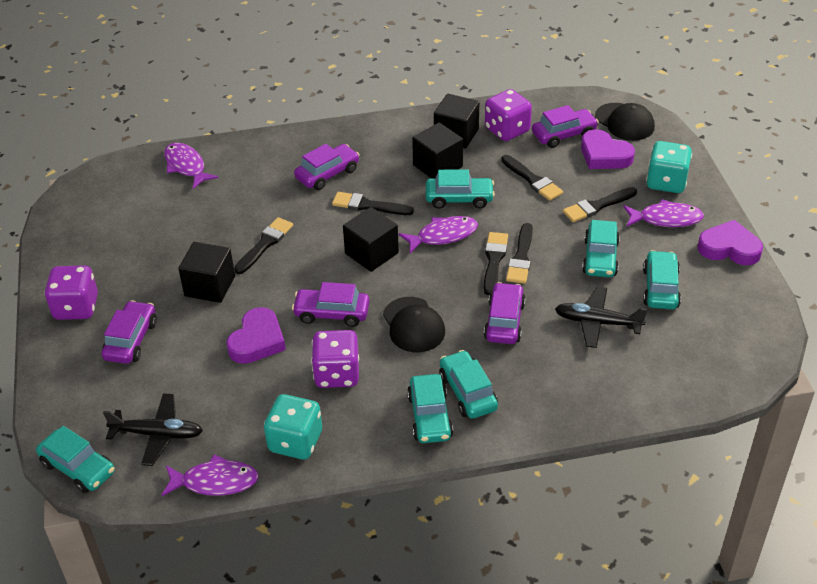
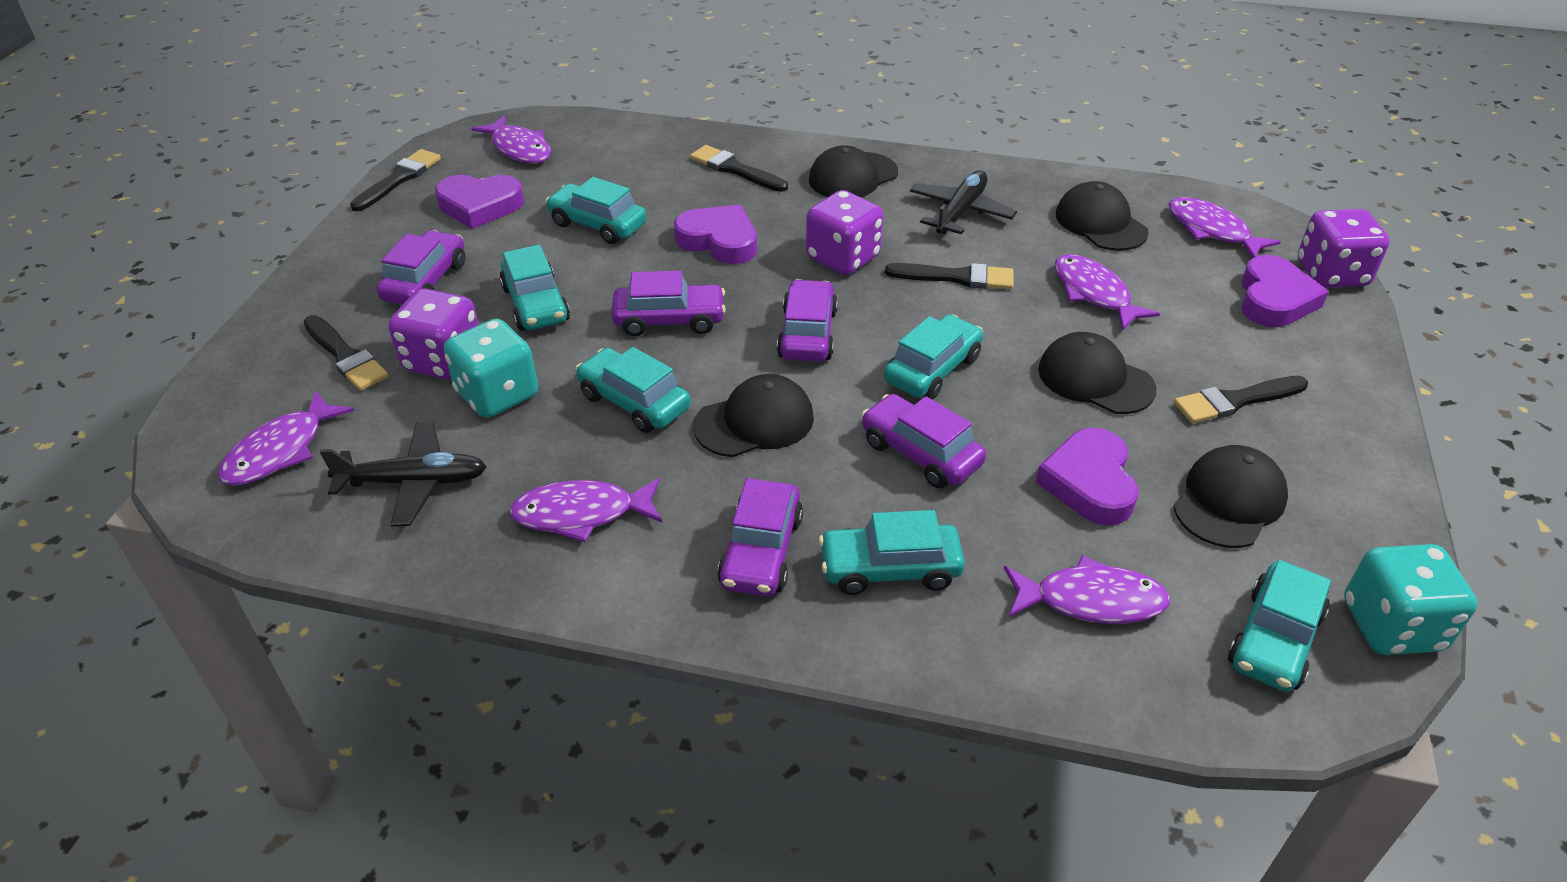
black brush: [234,217,293,274] [332,192,414,215] [484,232,508,295] [501,155,563,201] [506,223,533,284] [563,187,637,222] = 6 -> [303,315,389,391] [350,149,441,211] [690,145,788,192] [885,263,1014,290] [1174,376,1308,423] = 5
black cap: [383,297,445,352] [595,103,655,141] = 2 -> [693,374,814,457] [809,145,898,197] [1038,332,1156,414] [1056,181,1149,251] [1173,445,1288,548] = 5
black cube: [178,242,235,303] [343,207,399,272] [412,123,463,178] [434,94,479,149] = 4 -> none = 0
purple fish: [161,455,259,496] [164,143,218,189] [399,216,478,254] [623,199,704,227] = 4 -> [218,390,354,486] [471,115,551,163] [509,478,662,542] [1004,555,1170,624] [1054,254,1160,331] [1169,197,1281,258] = 6
purple heart: [226,307,286,364] [581,129,635,169] [698,220,763,265] = 3 -> [435,175,524,229] [674,205,757,264] [1036,428,1138,525] [1241,255,1329,327] = 4

